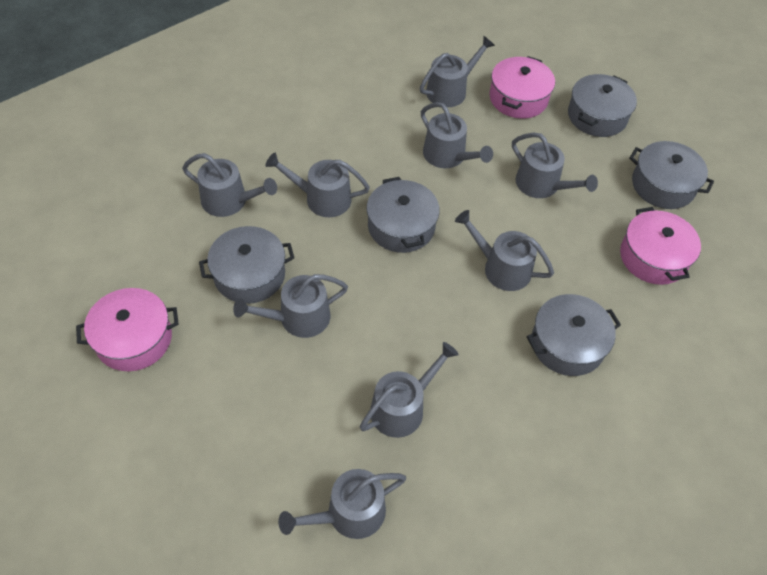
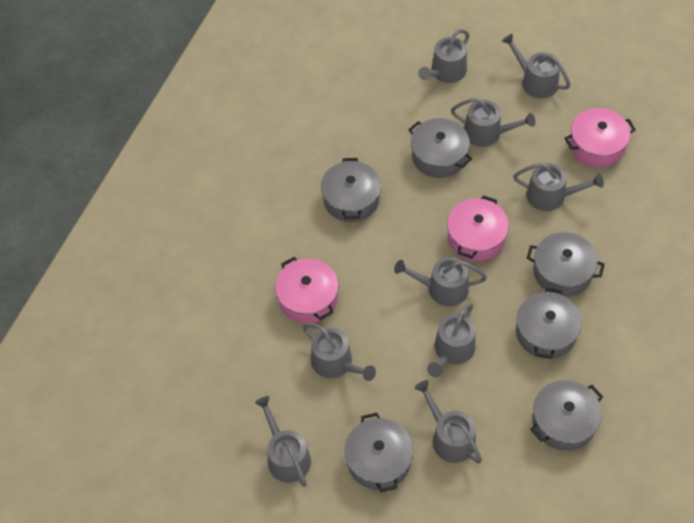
grey pot: [199,226,294,304] [367,177,440,253] [527,294,621,376] [568,74,637,137] [629,141,714,209] = 5 -> [321,158,381,222] [345,413,413,492] [409,118,472,178] [516,288,582,359] [527,232,605,297] [530,380,603,451] = 6

